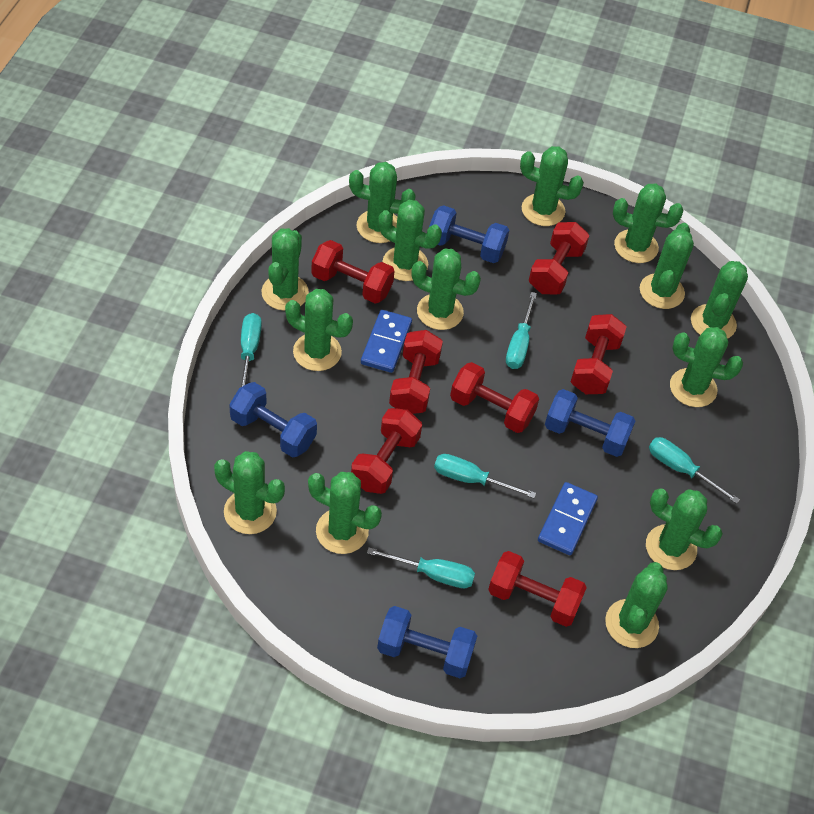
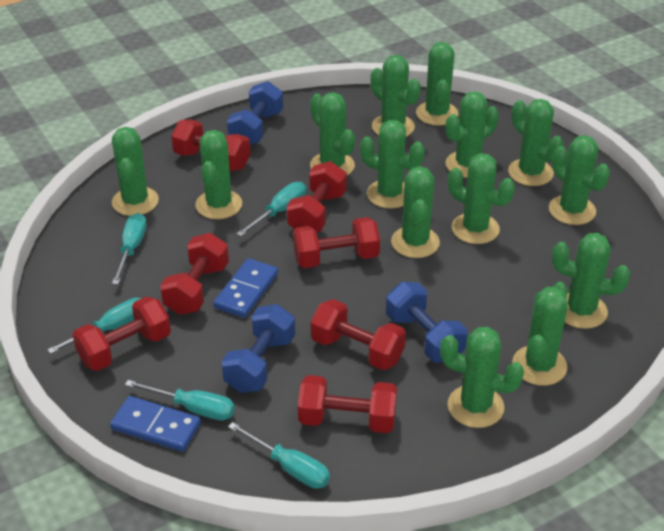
blue dumbbell: [229,382,317,458] [377,606,477,678] [429,205,509,263] [545,389,635,457] = 4 -> [221,304,295,393] [227,81,283,145] [386,282,468,363] = 3

